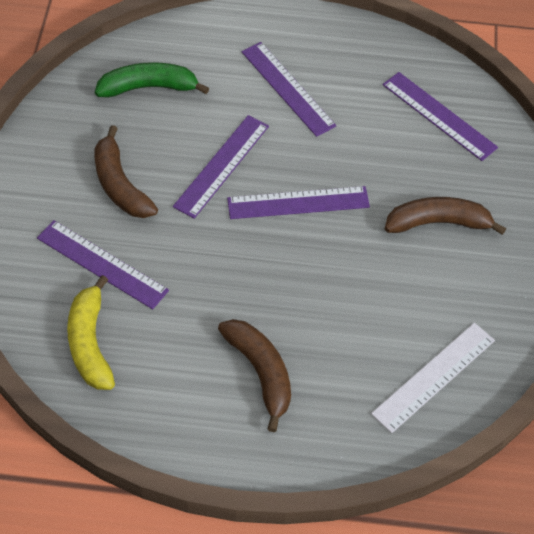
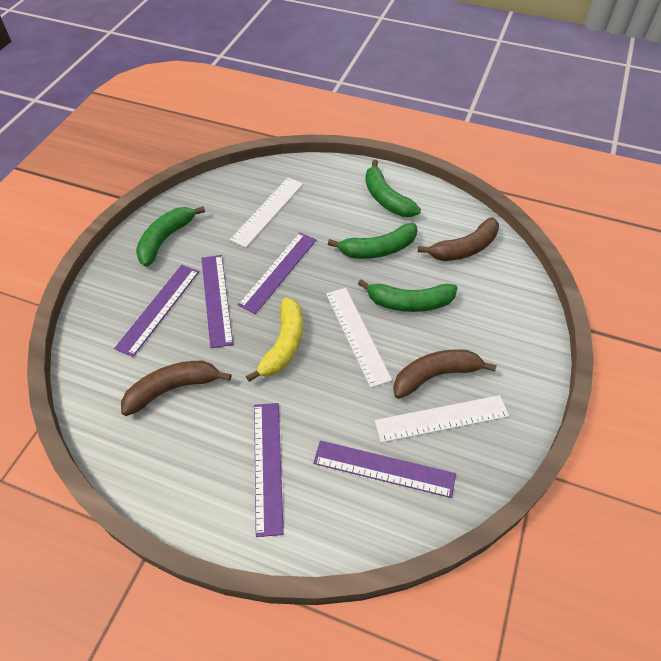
green banana: [95,62,209,98] = 1 -> [136,206,205,267] [328,223,417,259] [358,279,458,312] [365,160,421,217] = 4
white ruler: [371,323,495,433] = 1 -> [230,178,303,248] [326,288,392,388] [375,395,509,443] = 3

